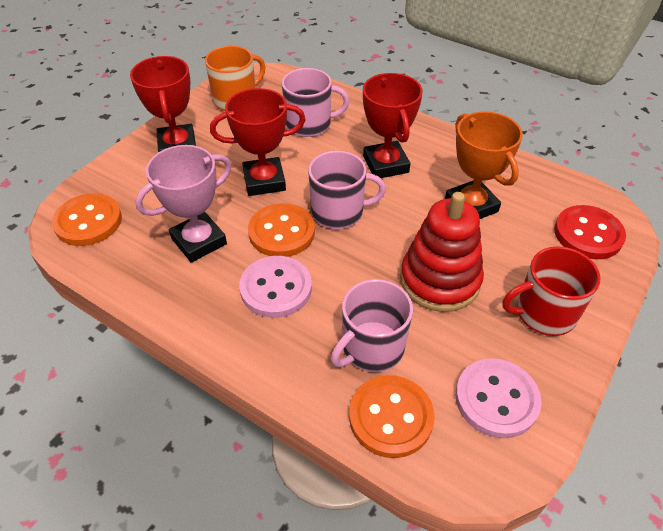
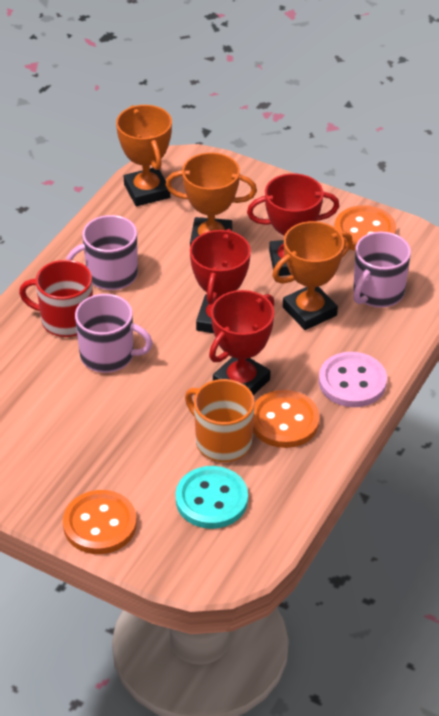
orange trophy: [445,111,523,219] = 1 -> [116,105,172,206] [166,152,257,246] [272,221,352,330] = 3
pink button: [239,256,312,318] [455,358,542,438] = 2 -> [319,352,387,407] = 1
pink trophy: [135,145,232,263] = 1 -> none = 0
red button: [554,205,626,259] = 1 -> none = 0
red stacking toy: [400,192,484,312] = 1 -> none = 0
turquoise button: none = 0 -> [175,466,248,529] = 1

